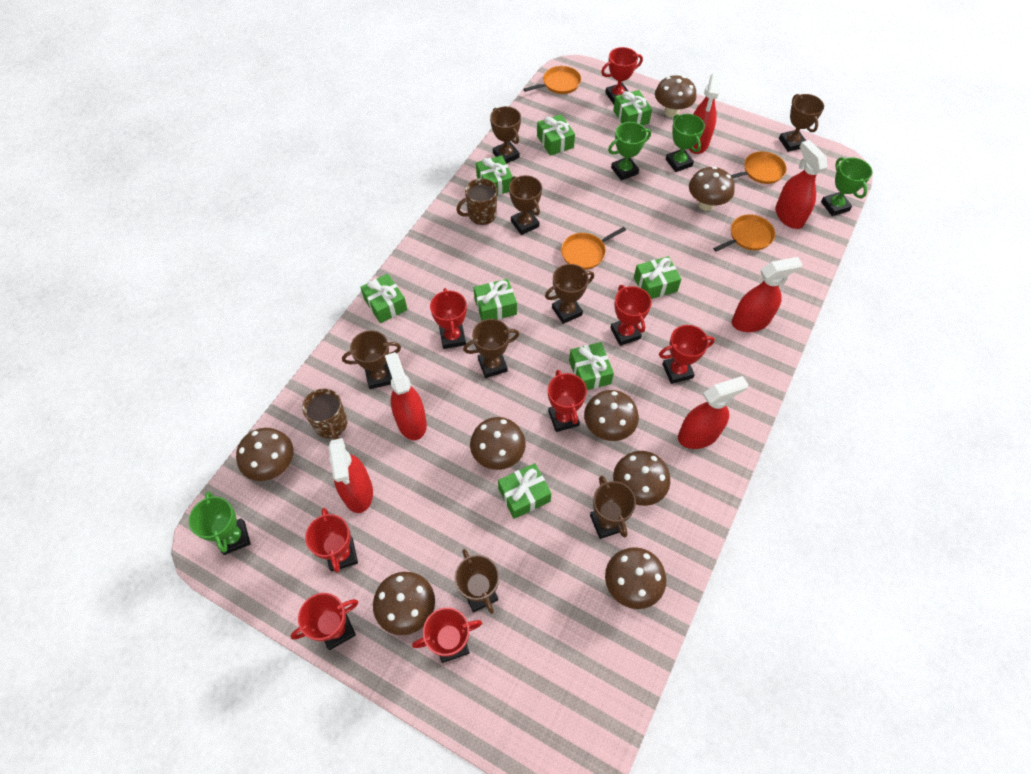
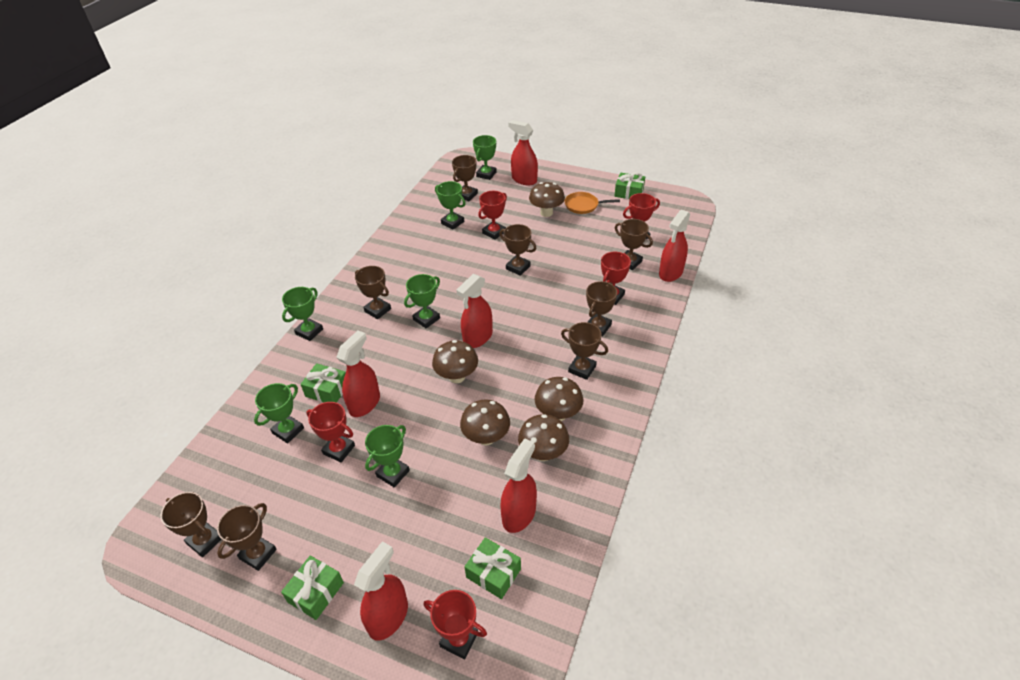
brown mug: [302,389,347,440] [456,178,497,225] = 2 -> none = 0
brown mushroom: [236,428,294,481] [373,572,435,635] [470,417,526,470] [584,390,639,441] [605,547,666,609] [613,451,670,506] [655,75,696,118] [689,166,735,211] = 8 -> [432,340,478,383] [460,400,510,445] [518,414,569,461] [529,182,565,217] [535,377,583,421] = 5
green gift: [360,274,407,323] [474,279,517,321] [476,155,513,195] [498,463,552,519] [537,114,575,156] [569,342,614,390] [613,90,652,125] [634,256,681,299] = 8 -> [281,555,344,620] [301,363,346,403] [464,537,521,599] [614,172,645,199] = 4
green trophy: [189,492,251,555] [608,122,651,181] [666,114,705,172] [821,157,872,216] = 4 -> [254,383,304,443] [282,287,323,341] [365,425,410,488] [404,274,440,329] [435,181,466,230] [473,135,497,180] = 6
orange pan: [523,66,581,94] [561,227,626,270] [713,214,775,252] [731,151,787,184] = 4 -> [565,192,620,214] = 1
red trophy: [291,593,358,650] [305,508,358,573] [412,607,482,663] [430,288,467,349] [548,370,587,432] [601,47,643,104] [610,285,652,346] [659,325,715,384] = 8 -> [306,402,355,462] [423,590,487,659] [478,191,507,240] [601,252,631,305] [623,193,660,239] = 5

